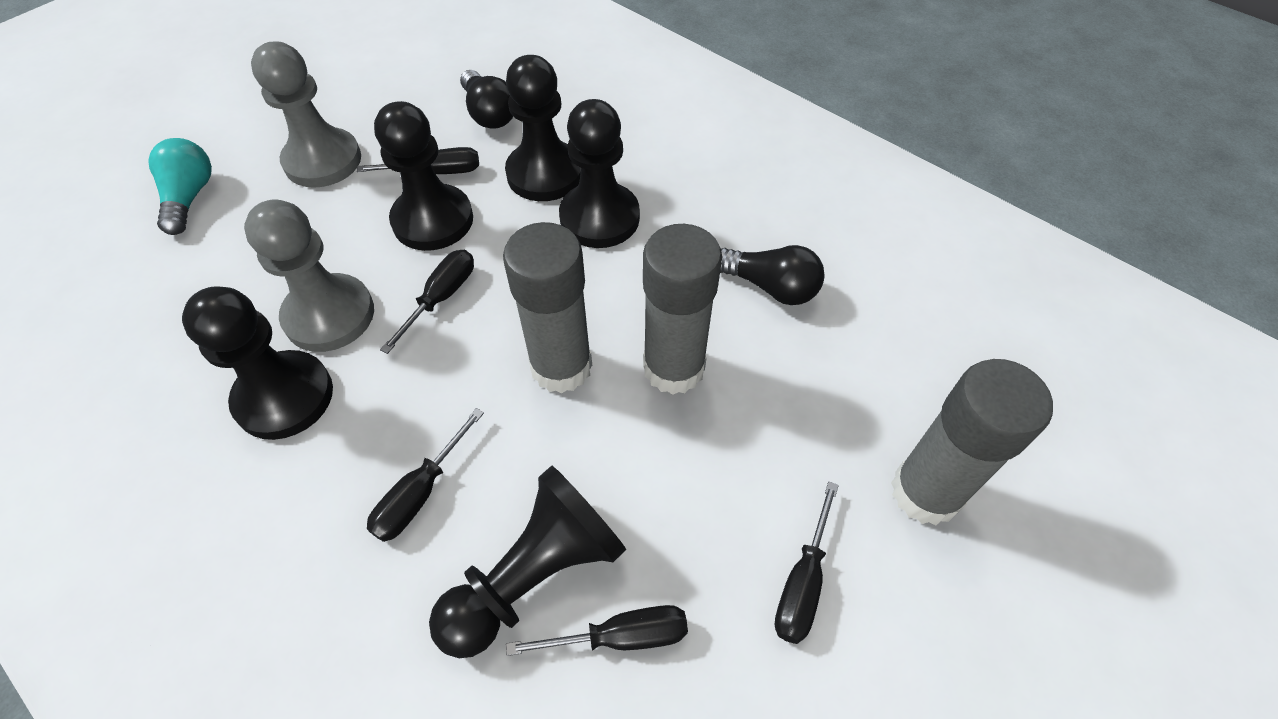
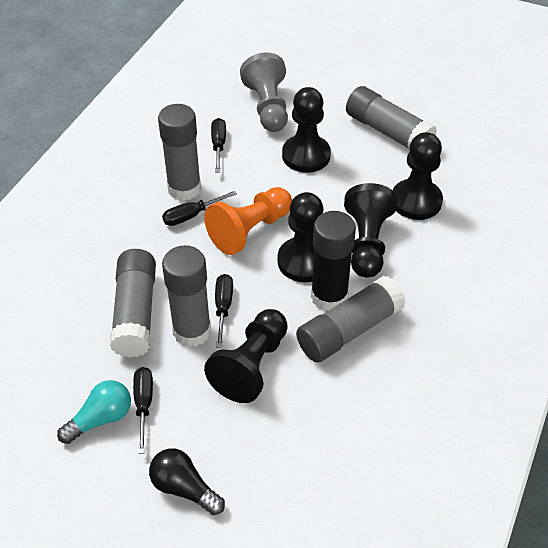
black glue stick: none = 0 -> [311,211,356,311] = 1
black light bulb: [460,70,513,129] [720,245,825,305] = 2 -> [149,448,225,515] = 1
black screwdriver: [357,147,479,174] [367,408,484,542] [380,250,474,354] [506,605,688,656] [775,481,839,644] = 5 -> [133,367,153,454] [162,191,237,226] [211,118,226,172] [215,274,233,348] = 4
grey glue stick: [503,222,592,394] [643,224,722,395] [891,359,1053,525] = 3 -> [110,249,156,358] [158,104,201,201] [162,245,211,347] [296,276,406,362] [346,86,437,150] = 5
grey pawn: [244,200,374,352] [251,41,361,188] = 2 -> [240,52,288,132] = 1
orange pawn: none = 0 -> [204,187,292,255] = 1

